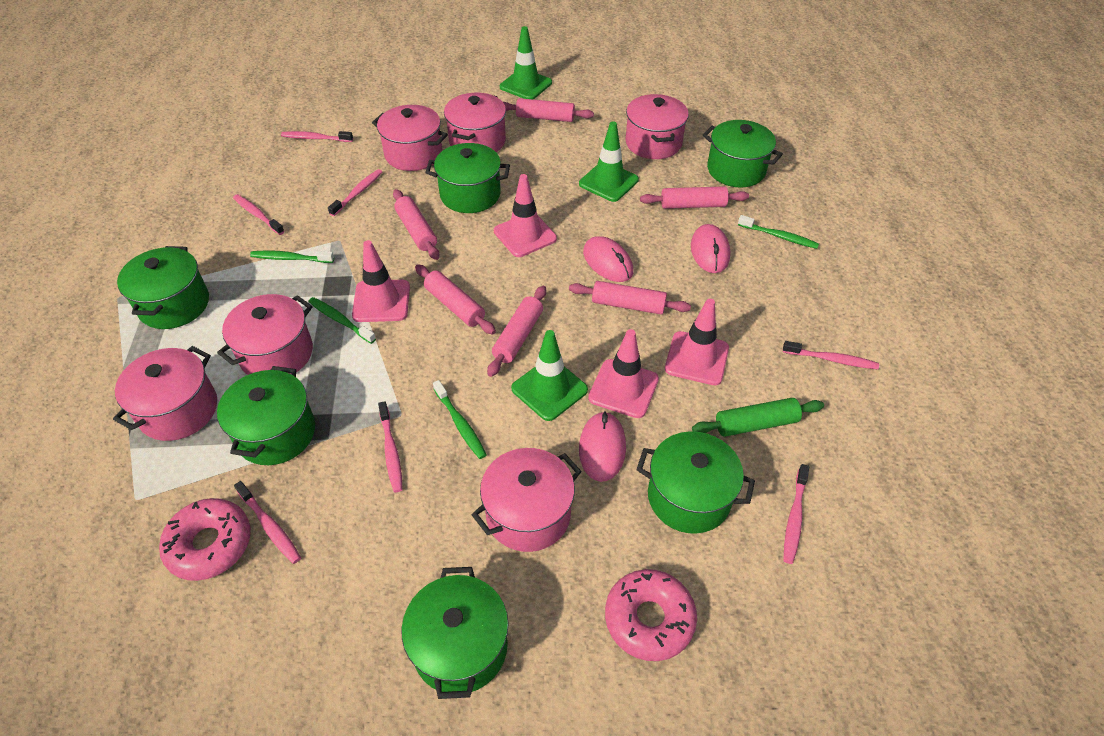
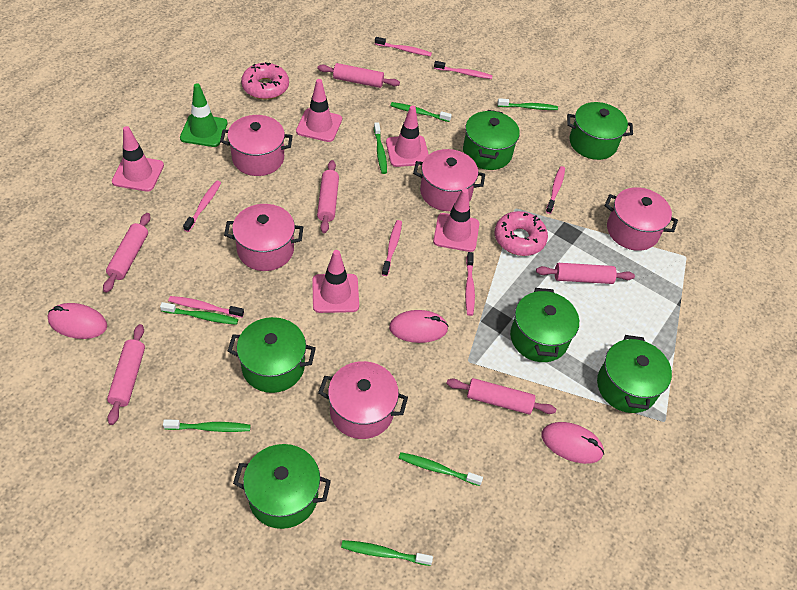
green rolling pin: [692,398,824,437] = 1 -> none = 0
green toothbrush: [250,251,334,263] [308,297,376,344] [433,380,487,459] [738,215,819,249] = 4 -> [160,302,238,325] [163,419,251,432] [341,540,433,566] [374,123,387,174] [390,102,452,122] [399,452,483,486] [497,98,558,110] = 7
green traffic cone: [500,26,552,99] [511,330,588,421] [579,121,639,202] = 3 -> [180,83,228,147] = 1
pink pot: [113,346,217,441] [217,294,313,375] [372,105,448,171] [444,93,506,152] [472,448,582,552] [625,94,689,159] = 6 -> [220,115,293,176] [224,204,303,271] [318,361,408,439] [413,149,485,211] [605,187,678,251] = 5
pink traffic cone: [352,240,410,322] [494,174,557,257] [588,329,659,418] [665,299,729,386] = 4 -> [112,126,164,192] [296,79,342,142] [312,250,359,313] [386,106,429,167] [433,188,479,252] = 5

